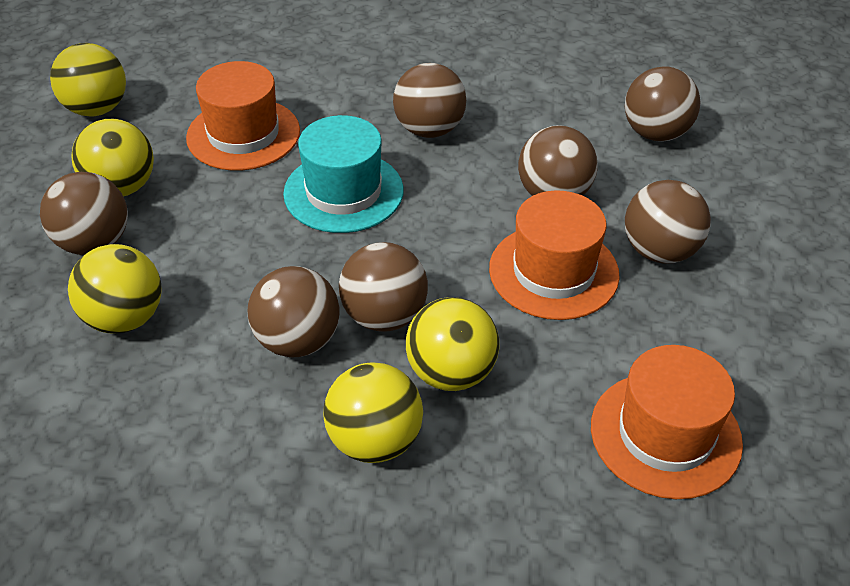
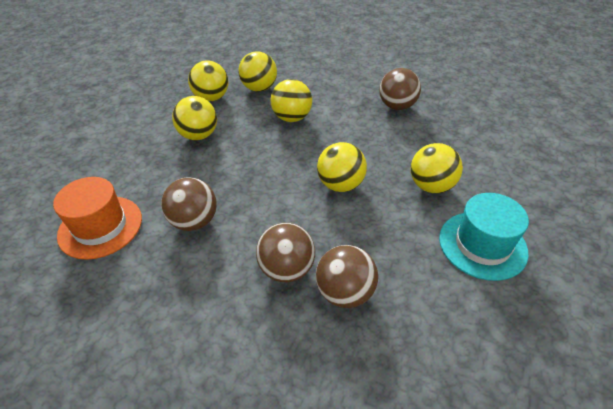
brown ball: [40,172,128,255] [248,266,340,358] [339,242,428,332] [393,63,466,138] [518,125,598,196] [625,66,701,142] [625,180,711,264] = 7 -> [161,177,217,231] [256,223,315,282] [316,245,378,308] [379,68,421,110] = 4
orange hat: [186,61,300,171] [489,190,620,320] [591,345,743,499] = 3 -> [53,177,142,260] = 1
yellow ball: [50,43,126,117] [68,244,162,334] [71,119,154,197] [323,363,423,463] [406,297,499,391] = 5 -> [172,96,217,140] [188,61,229,101] [238,51,277,92] [270,79,312,122] [317,142,367,192] [411,143,463,193] = 6

